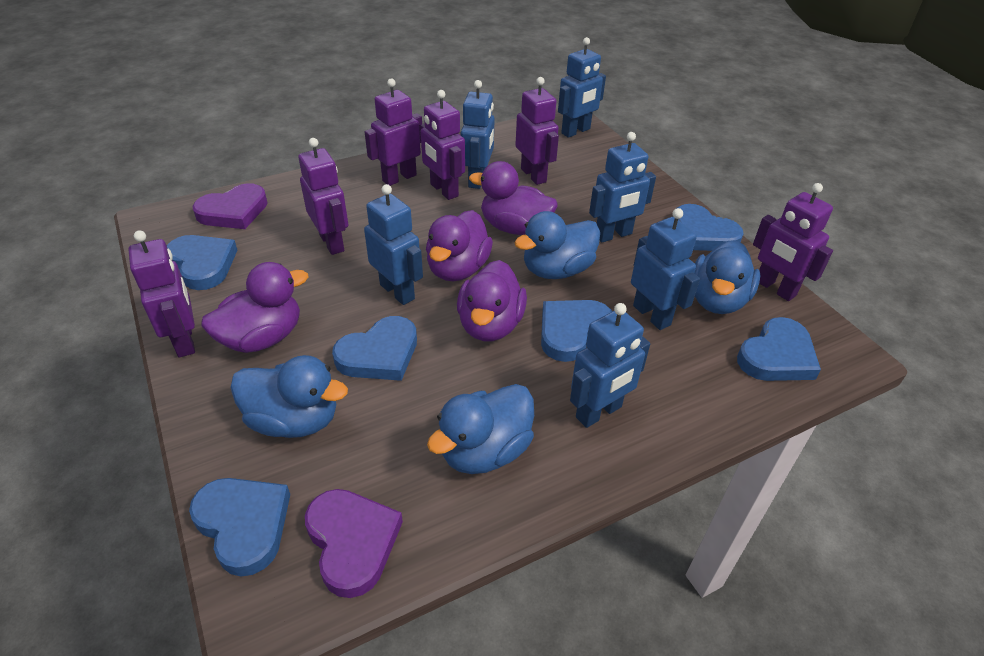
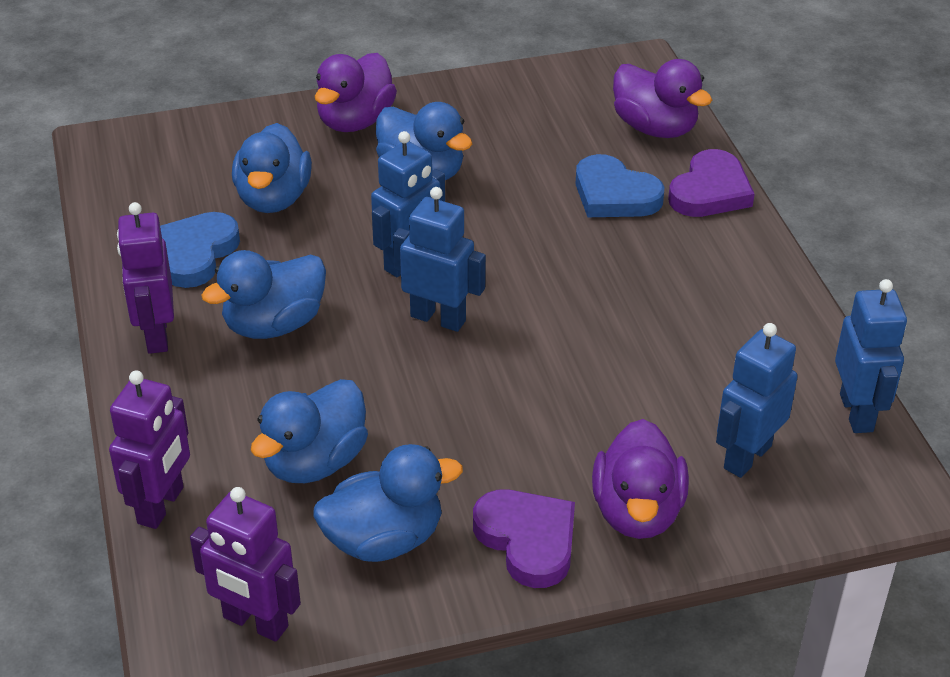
blue duck: [230,355,348,438] [427,384,534,474] [514,211,600,279] [694,240,760,314] = 4 -> [201,250,326,339] [232,123,312,213] [251,379,368,483] [313,444,463,562] [376,102,472,180] = 5
blue heart: [167,235,237,290] [189,478,290,577] [332,316,417,381] [541,300,612,362] [676,204,743,251] [737,317,821,381] = 6 -> [160,212,240,288] [575,154,664,217] = 2
blue robot: [364,184,423,305] [461,80,495,189] [558,37,606,138] [570,303,650,428] [589,132,656,243] [631,208,700,330] = 6 -> [371,131,445,277] [393,187,486,332] [716,323,798,478] [835,279,907,433] = 4
purple duck: [201,262,309,353] [426,210,493,281] [457,260,527,341] [469,161,557,235] = 4 -> [315,53,397,132] [592,419,689,539] [613,59,712,138] = 3
purple robot: [128,230,195,357] [298,138,348,255] [365,79,422,186] [420,90,465,200] [515,77,559,185] [753,183,833,301] = 6 -> [109,370,190,529] [117,202,174,354] [190,487,301,642] = 3

